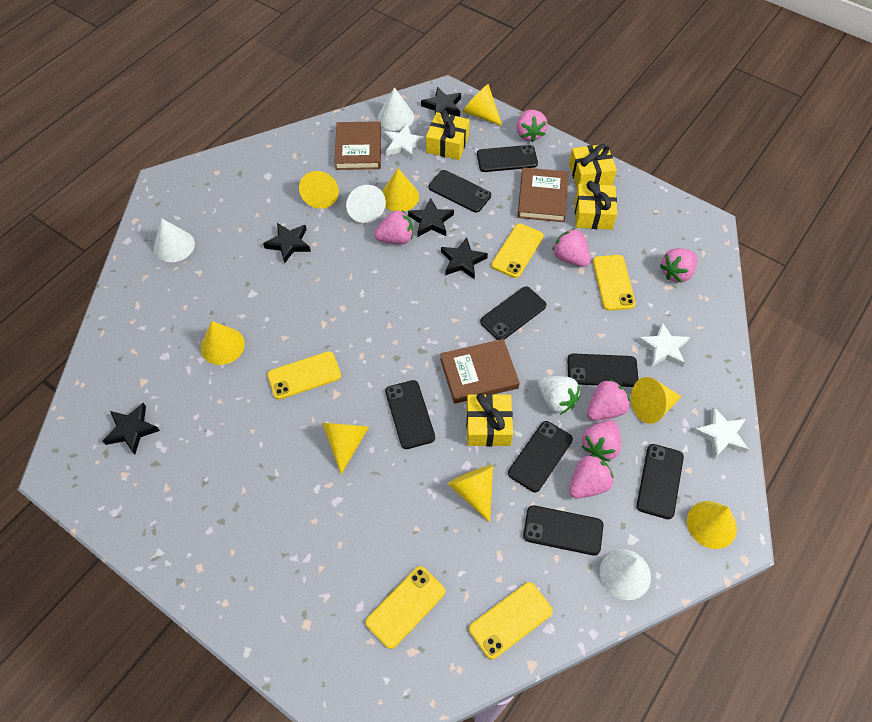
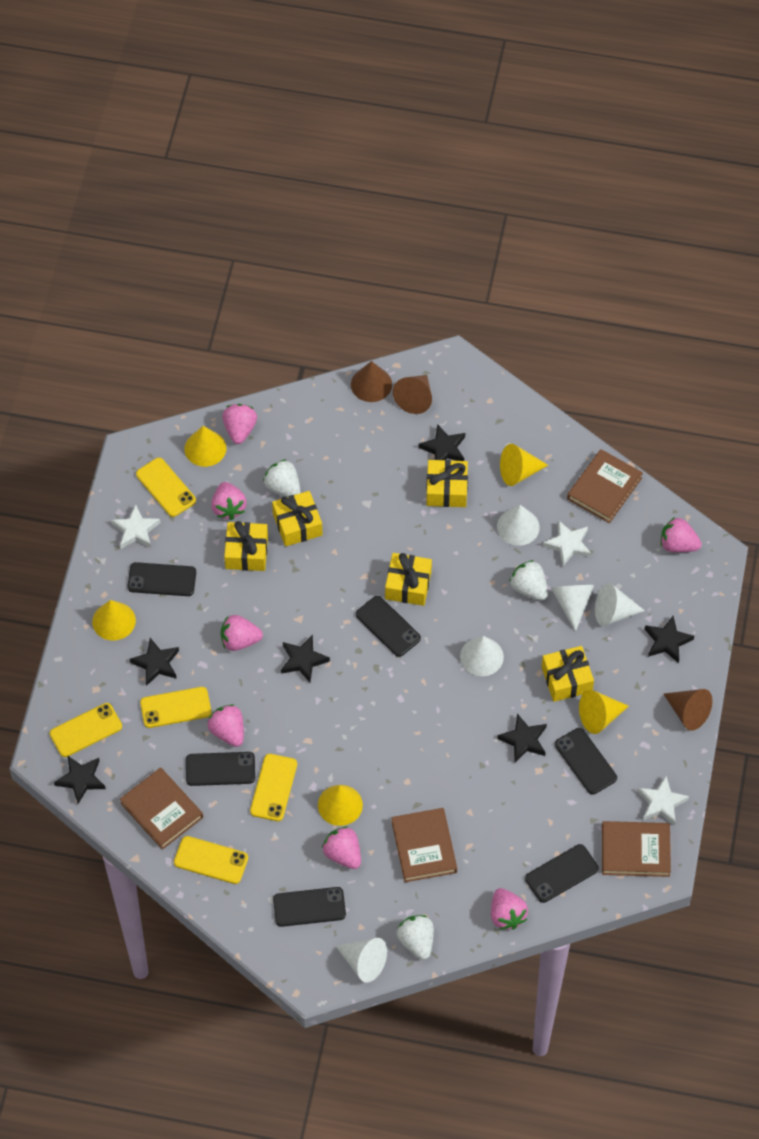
black phone: [385,380,435,449] [429,170,491,213] [477,145,538,172] [480,286,546,340] [508,421,573,492] [523,505,603,556] [567,353,638,387] [637,444,684,519] = 8 -> [127,562,196,596] [186,752,255,786] [273,887,346,927] [356,596,421,657] [525,844,599,903] [555,728,617,795] = 6
black star: [103,403,160,454] [263,223,311,263] [408,198,454,237] [421,87,461,117] [441,237,488,279] = 5 -> [54,755,106,804] [130,638,179,686] [281,635,330,682] [419,424,465,461] [497,713,547,762] [645,616,694,663] = 6
brown book: [334,121,381,170] [440,339,520,404] [518,167,568,222] = 3 -> [120,767,203,850] [391,808,457,882] [567,449,643,523] [602,821,671,877] = 4
brown cone: none = 0 -> [351,361,392,402] [393,375,432,414] [664,689,712,731] = 3
white cone: [154,219,195,262] [346,185,386,223] [378,87,414,131] [600,549,651,600] = 4 -> [336,938,387,983] [460,636,504,676] [497,505,540,546] [551,585,594,632] [595,583,645,626] = 5
white strawberry: [538,376,580,415] = 1 -> [263,459,301,497] [397,915,434,960] [509,560,548,600] = 3
yellow cone: [201,321,245,365] [299,171,339,209] [322,423,369,474] [382,168,419,211] [448,465,493,522] [462,84,502,126] [631,377,682,424] [687,501,737,549] = 8 -> [92,600,136,641] [184,426,226,467] [318,785,363,826] [500,444,548,486] [579,690,629,734] = 5
yellow gift: [426,110,470,160] [466,393,513,447] [569,144,617,188] [575,181,617,230] = 4 -> [224,521,268,571] [272,491,323,547] [385,553,432,606] [426,460,468,507] [542,646,594,702] = 5

